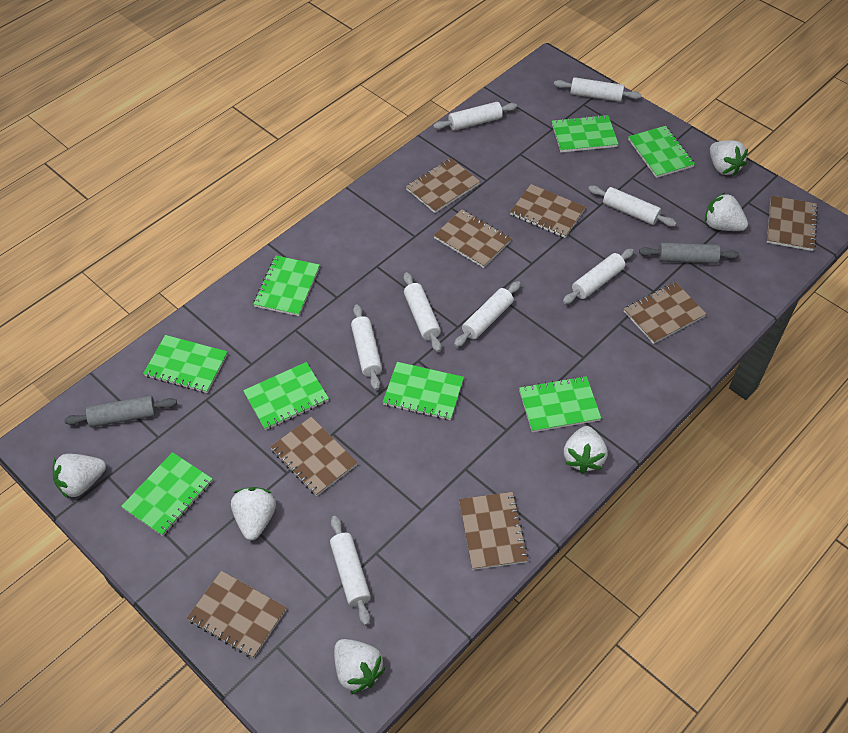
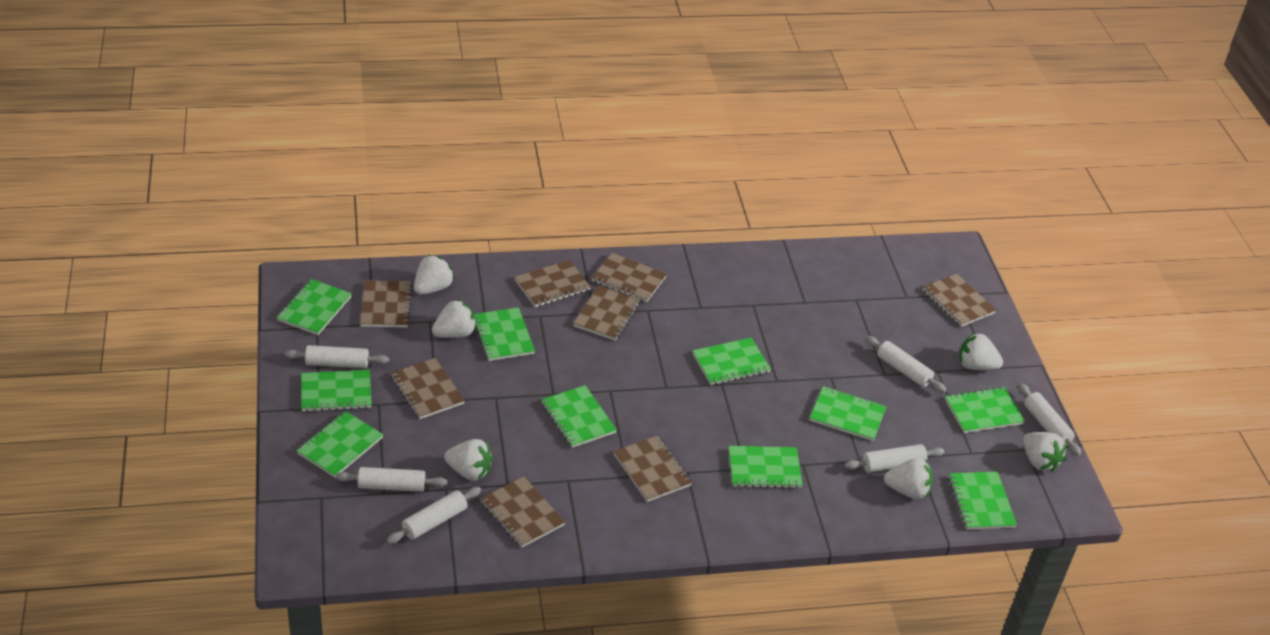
green notebook: [121,452,213,536] [143,335,228,393] [243,362,329,430] [253,256,320,316] [383,362,464,420] [519,376,601,432] [552,115,618,152] [628,126,695,178] = 8 -> [277,279,352,335] [297,411,383,478] [301,370,372,412] [474,307,535,361] [542,385,617,448] [693,338,771,385] [729,446,803,489] [810,386,887,441] [945,387,1025,433] [949,472,1017,529] = 10
grey rolling pin: [64,396,177,427] [639,243,739,264] = 2 -> none = 0
white rolling pin: [330,516,371,626] [351,304,382,390] [403,272,441,352] [433,102,517,131] [454,281,521,347] [554,77,641,102] [563,249,634,304] [588,186,677,227] = 8 -> [285,345,389,368] [336,467,448,492] [387,487,481,544] [845,444,945,473] [866,336,946,393] [1018,383,1081,456] = 6

